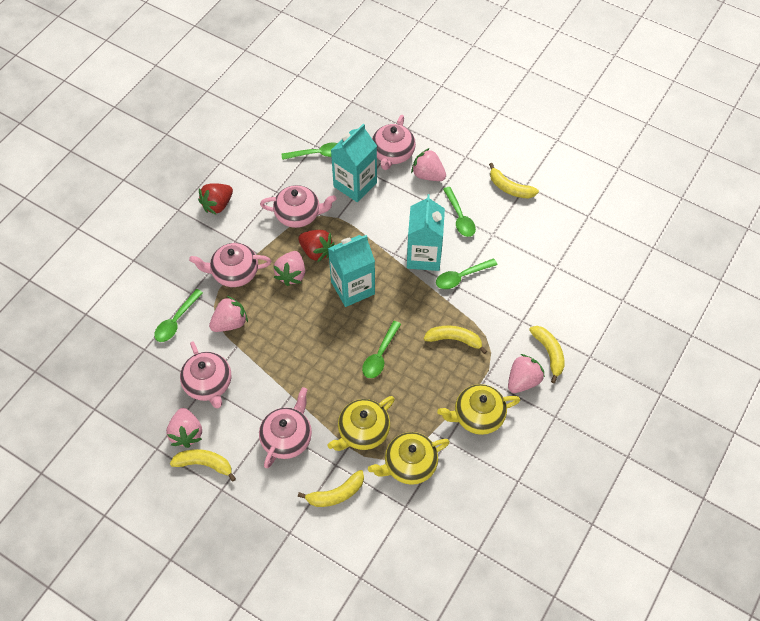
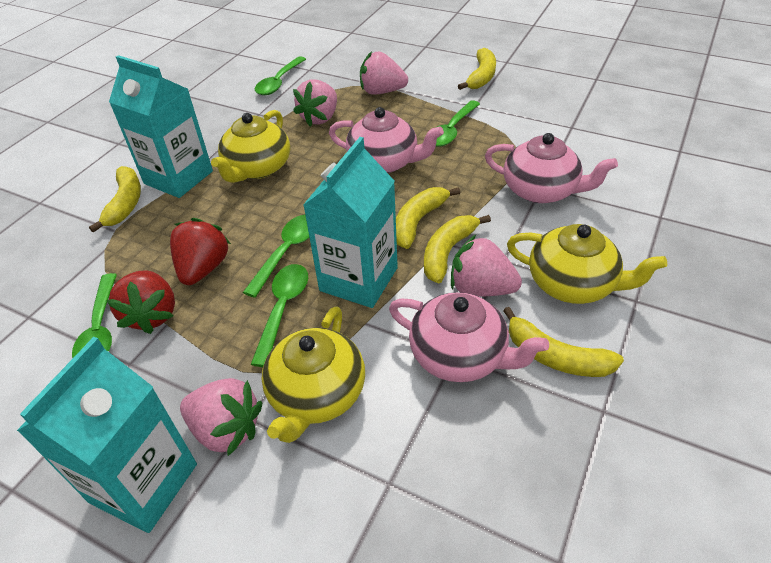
pink strawberry: [166,408,202,448] [209,296,248,332] [273,251,305,286] [411,148,446,181] [508,354,545,393] = 5 -> [180,378,263,456] [293,79,337,126] [360,51,408,95] [451,235,522,297] = 4
pink teapot: [180,341,231,408] [189,243,271,287] [259,387,312,468] [260,185,336,228] [372,115,416,170] = 5 -> [329,107,444,173] [389,292,549,382] [485,133,618,203] = 3

